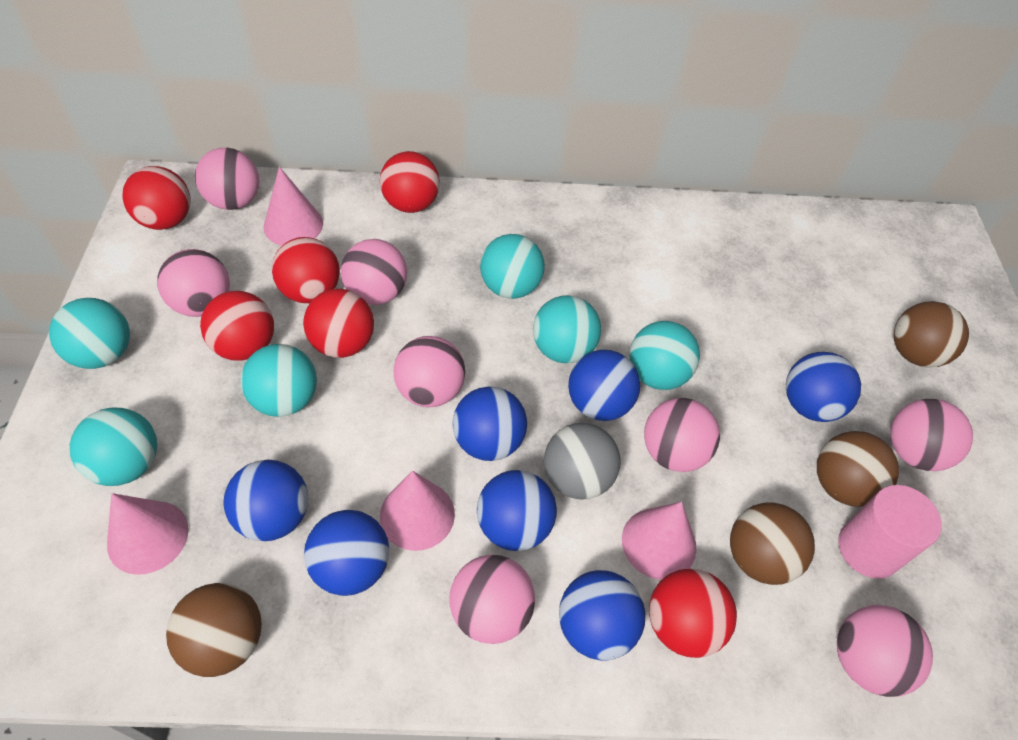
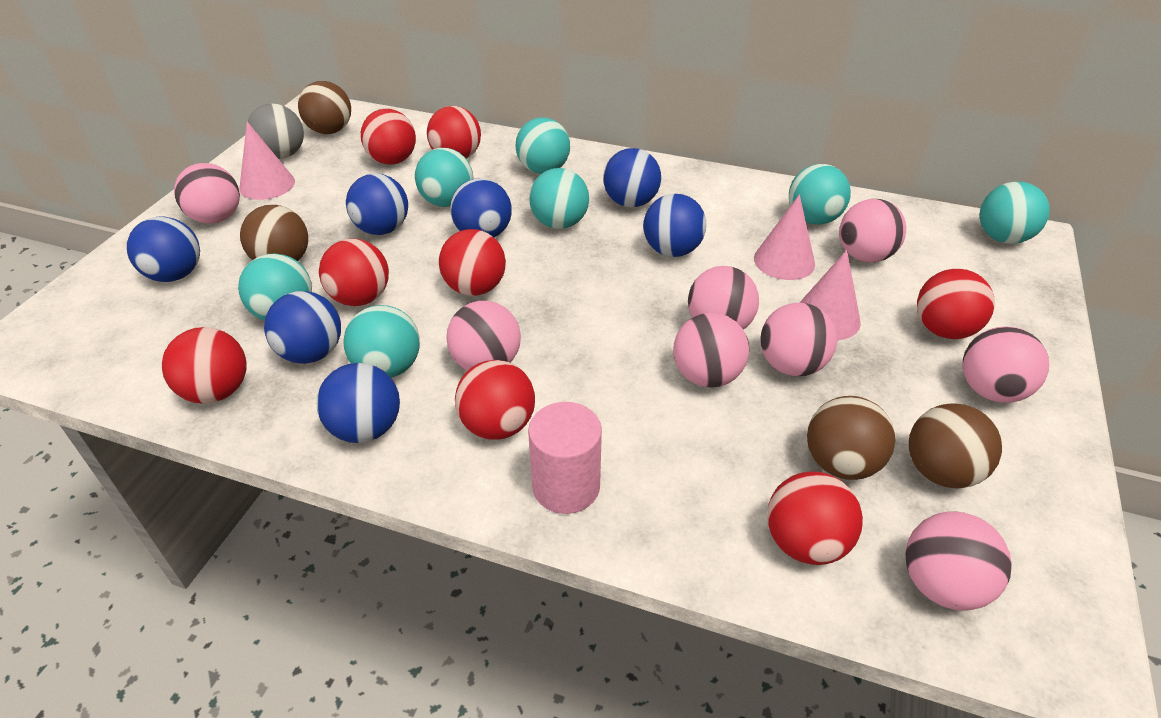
pink cone: [107,493,189,575] [264,167,323,246] [380,471,455,551] [622,502,696,580] = 4 -> [239,122,295,200] [754,194,815,280] [799,250,861,340] = 3
red ball: [122,166,191,230] [200,291,274,361] [272,237,340,303] [303,289,374,358] [380,151,440,213] [649,569,737,658] = 6 -> [162,327,247,404] [319,239,389,306] [361,109,416,164] [427,106,481,159] [439,229,506,296] [455,360,535,440] [767,472,863,565] [917,269,995,339] = 8
turquoise ball: [49,298,130,369] [70,408,157,486] [241,344,317,417] [480,234,545,299] [533,295,601,363] [630,321,700,390] = 6 -> [238,254,312,321] [343,305,420,378] [415,148,473,207] [516,117,570,174] [529,168,589,229] [789,164,851,225] [980,182,1050,244] = 7

